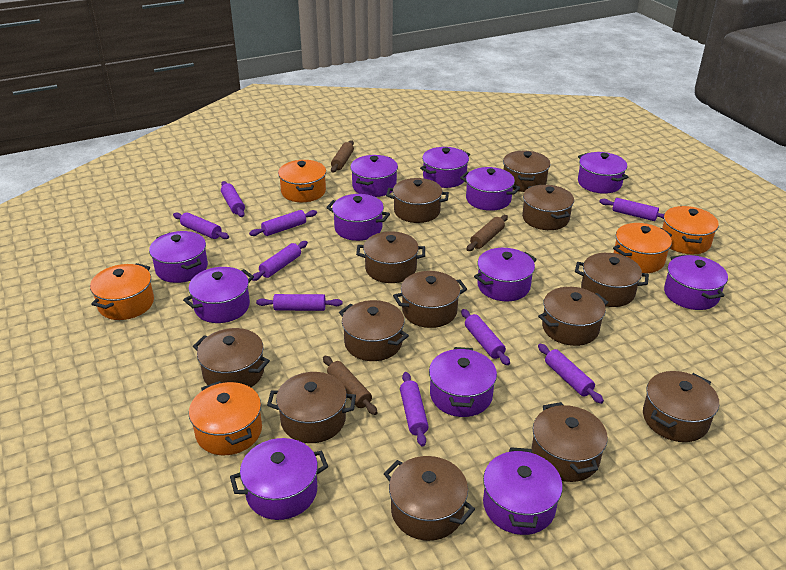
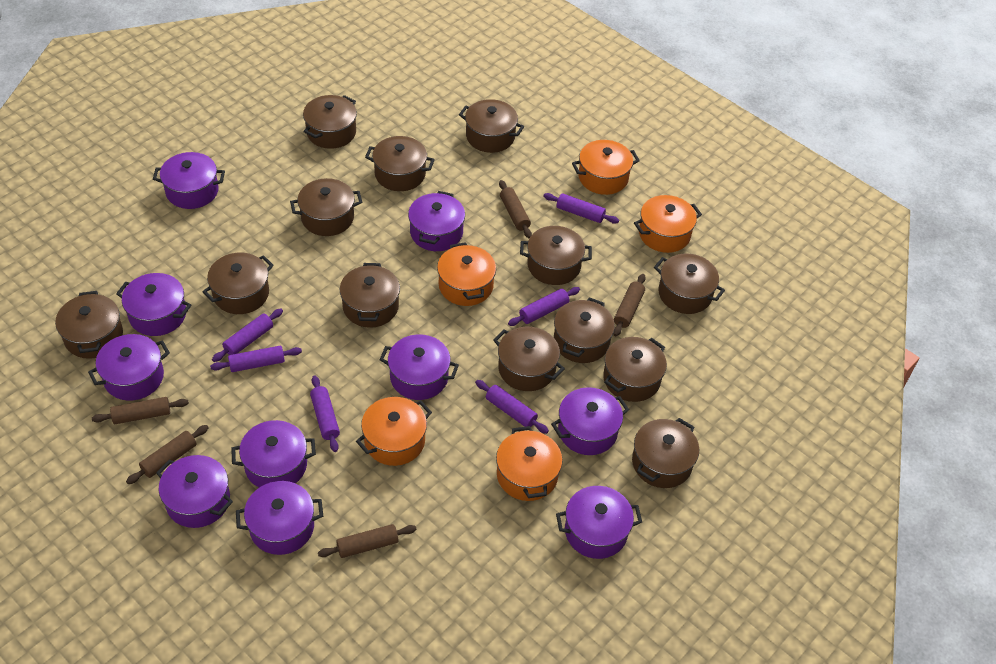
brown rolling pin: [323,356,378,415] [331,140,354,173] [467,215,508,251] = 3 -> [92,397,189,424] [126,425,209,484] [318,524,417,558] [499,180,532,239] [613,274,646,336] = 5
purple pot: [149,231,208,283] [183,267,254,323] [230,438,328,520] [326,194,390,241] [350,155,398,197] [420,147,470,188] [429,347,497,417] [460,167,520,211] [474,248,537,301] [483,447,563,535] [578,152,628,194] [664,254,728,310] = 12 -> [88,334,170,401] [116,273,191,336] [153,152,225,209] [156,455,233,528] [231,420,316,488] [236,481,323,555] [380,334,459,400] [408,191,465,251] [551,387,629,455] [556,486,642,559] = 10
purple rolling pin: [173,212,229,239] [221,181,245,217] [249,210,317,236] [252,241,308,281] [256,294,342,311] [400,372,429,447] [461,309,510,365] [538,344,604,404] [599,198,664,221] = 9 -> [210,346,302,372] [212,309,283,362] [310,375,340,452] [475,380,549,434] [508,287,580,326] [543,193,619,224] = 6

